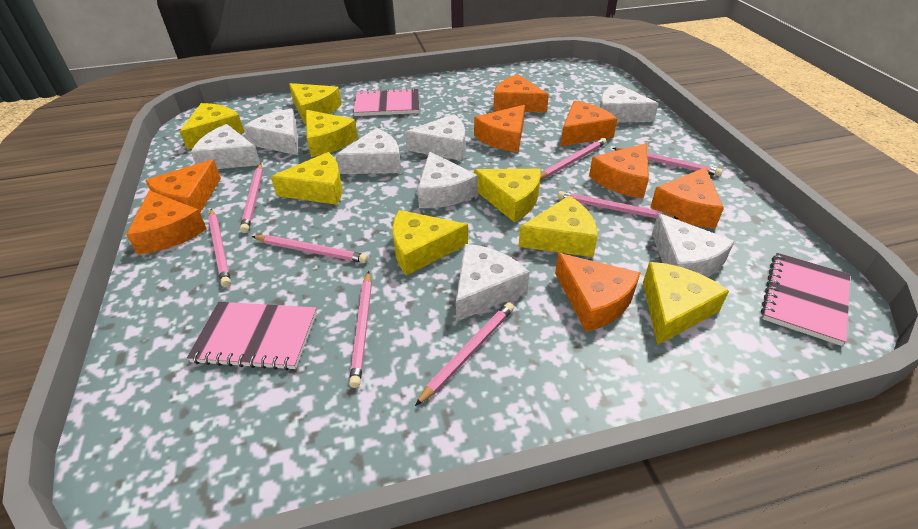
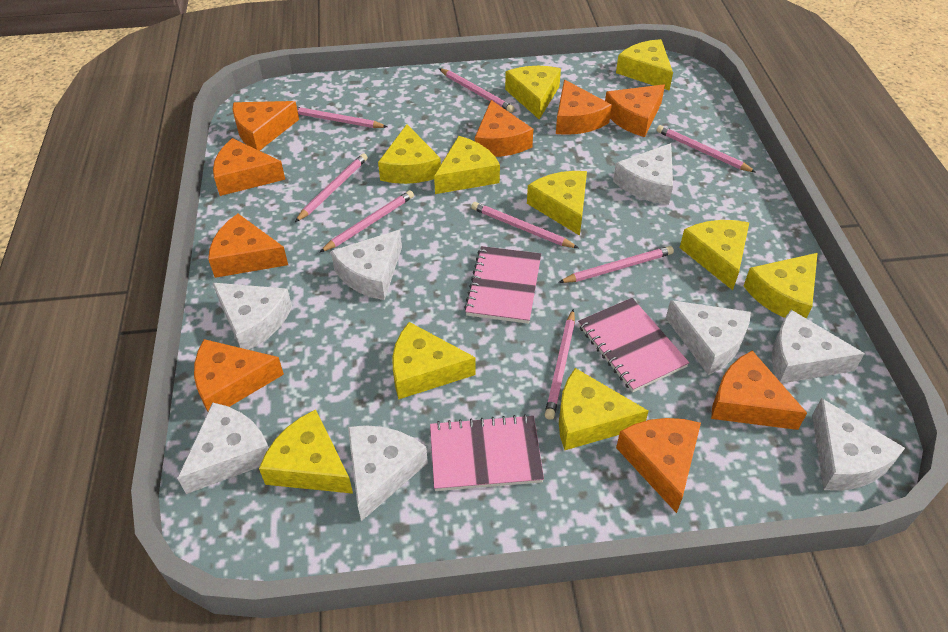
orange cheese: [126,190,207,254] [145,160,221,213] [474,105,525,152] [493,74,549,113] [555,253,641,332] [560,101,617,146] [589,143,649,199] [650,167,724,228] = 8 -> [194,339,284,412] [208,214,288,278] [213,138,285,196] [233,101,299,151] [475,100,533,157] [556,80,612,135] [605,84,665,137] [616,418,701,513] [711,351,807,430] = 9
yellow cheese: [180,103,244,150] [271,152,342,205] [289,83,342,124] [306,110,358,157] [392,210,468,276] [474,169,541,222] [519,196,598,257] [643,262,729,345] = 8 -> [259,409,353,494] [378,124,441,184] [392,322,476,400] [434,136,500,194] [505,66,561,119] [527,171,587,236] [559,368,648,450] [616,39,673,91] [680,220,749,290] [744,253,818,319] = 10

